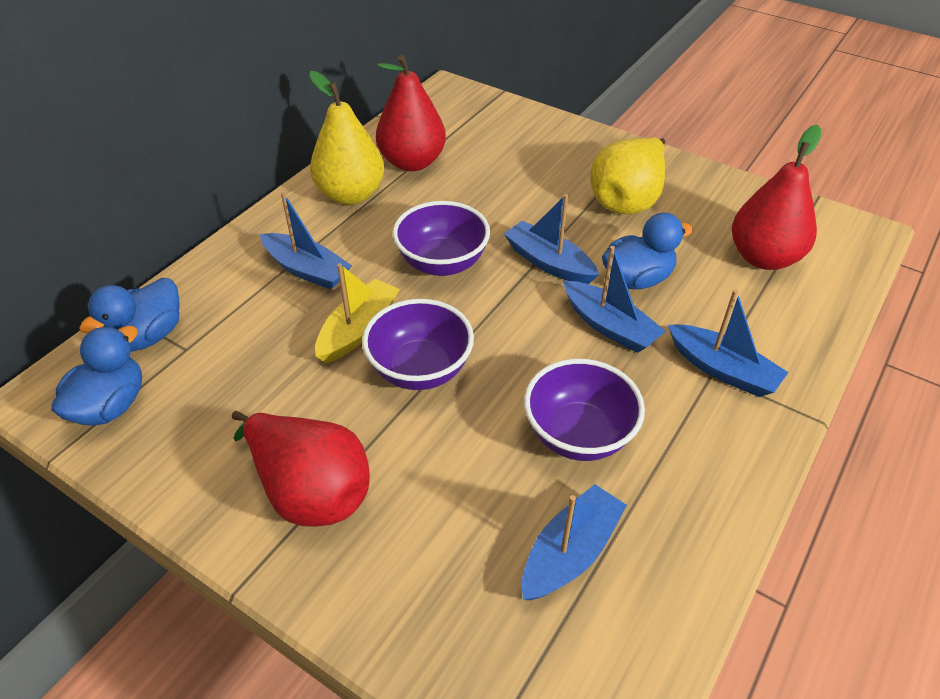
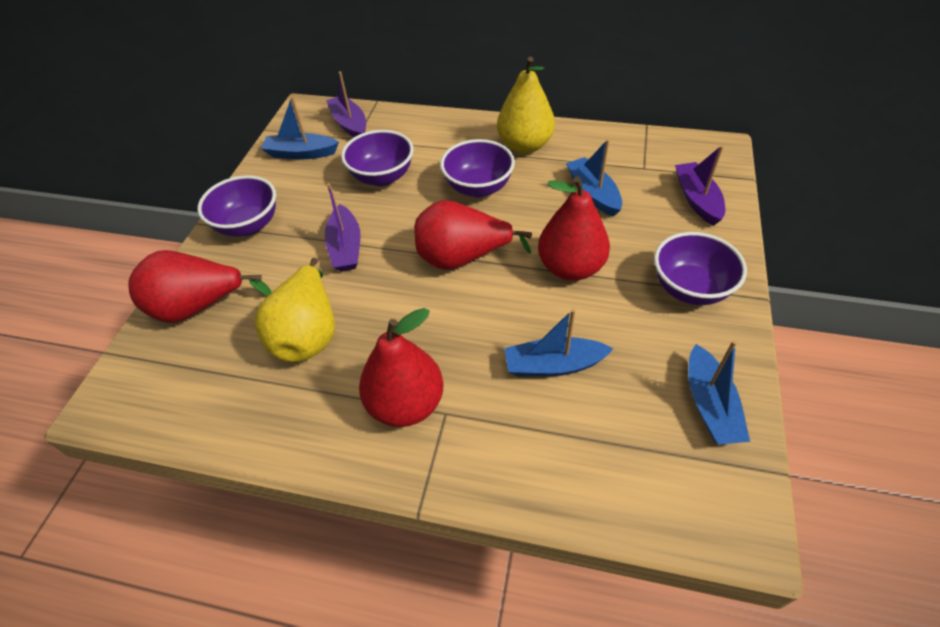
blue boat: [260,192,352,289] [504,194,599,284] [522,484,627,601] [563,246,665,353] [668,290,789,397] = 5 -> [261,97,339,159] [504,309,613,377] [566,139,622,217] [688,340,750,445] = 4
blue duck: [51,326,142,426] [79,278,180,351] [602,213,693,289] = 3 -> none = 0
purple boat: none = 0 -> [324,183,360,271] [326,71,366,137] [675,145,725,226] = 3
purple bowl: [362,299,474,390] [393,201,490,276] [524,359,645,461] = 3 -> [197,175,276,237] [341,130,414,186] [440,139,515,197] [654,232,747,305] = 4
red pear: [232,411,370,527] [376,54,446,171] [732,125,821,270] = 3 -> [128,250,272,323] [359,308,443,427] [415,200,532,270] [538,176,610,281] = 4
yellow boat: [315,263,400,363] = 1 -> none = 0

